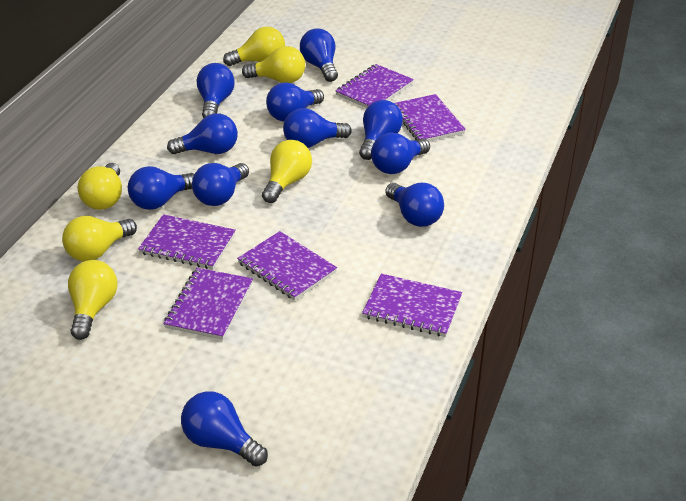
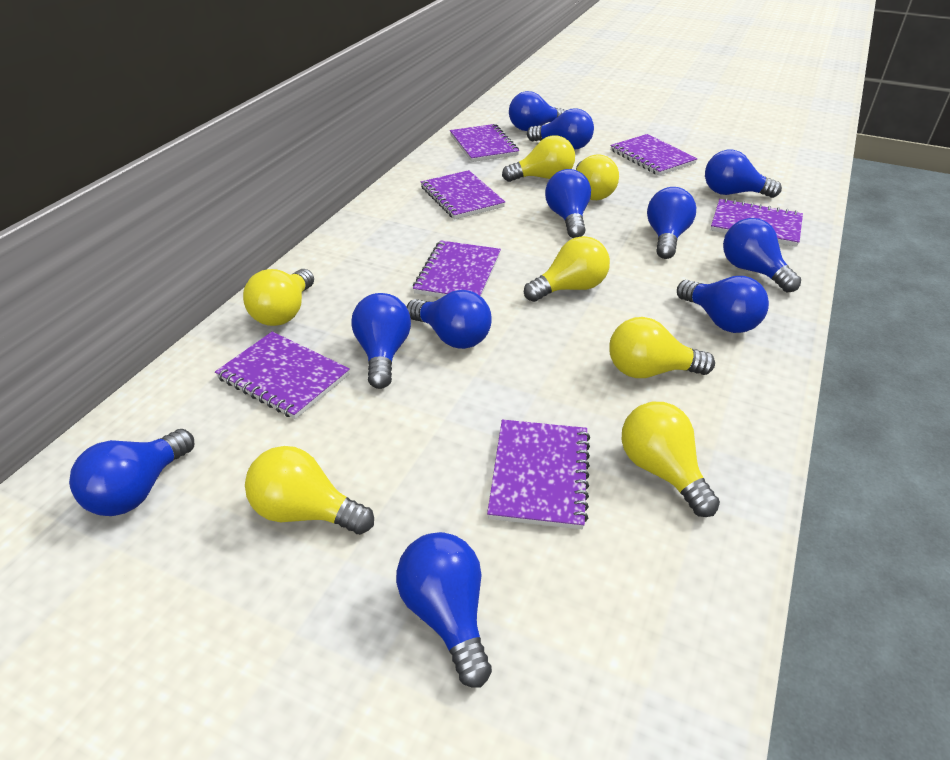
purple notebook: [138,214,236,269] [164,268,253,340] [237,231,337,301] [336,64,414,108] [362,274,462,337] [394,94,466,141] = 6 -> [215,332,350,419] [413,240,501,298] [421,170,505,219] [450,124,519,162] [487,420,590,529] [610,134,698,176] [711,198,803,247] = 7
yellow light bulb: [62,216,137,261] [68,260,118,340] [78,163,122,210] [223,27,285,66] [242,46,305,83] [262,140,312,203] = 6 -> [243,269,314,326] [245,446,374,534] [502,135,575,182] [524,236,610,302] [576,154,619,200] [609,317,715,378] [622,402,720,517] = 7

